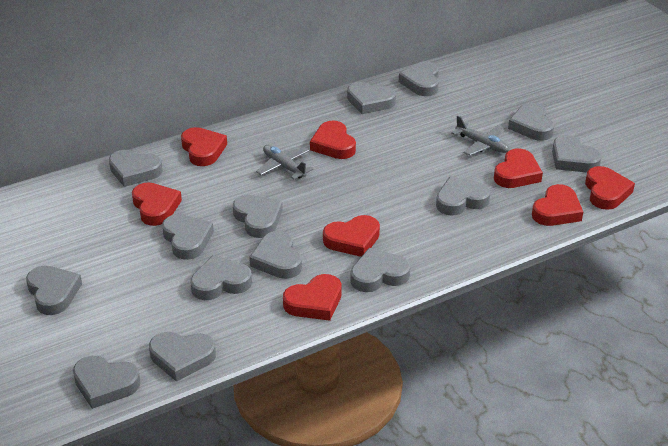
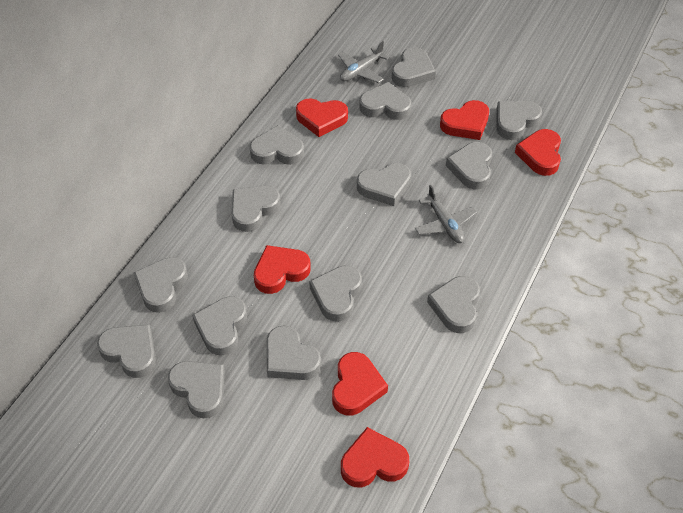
red heart: [132,182,182,226] [181,127,227,166] [283,274,342,321] [310,120,356,159] [323,215,380,257] [494,148,543,188] [532,184,583,226] [585,166,635,210] = 8 -> [254,245,311,294] [296,98,348,137] [332,352,388,416] [341,427,409,487] [440,100,489,140] [515,129,561,176] = 6

